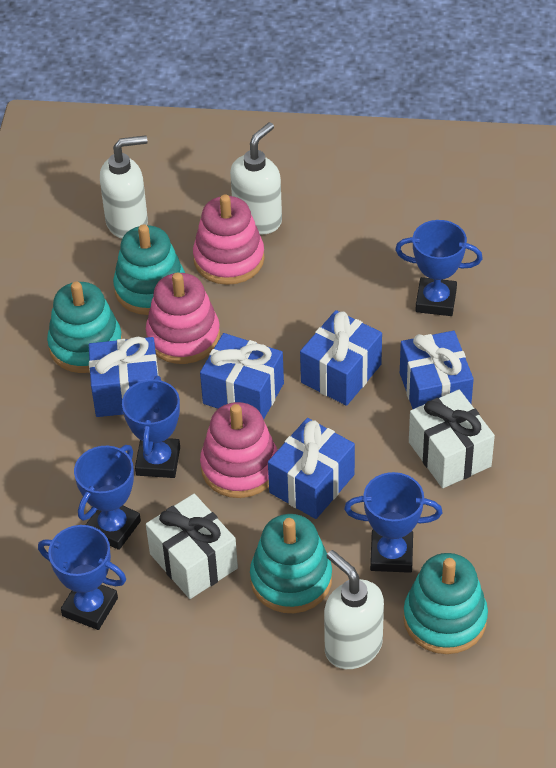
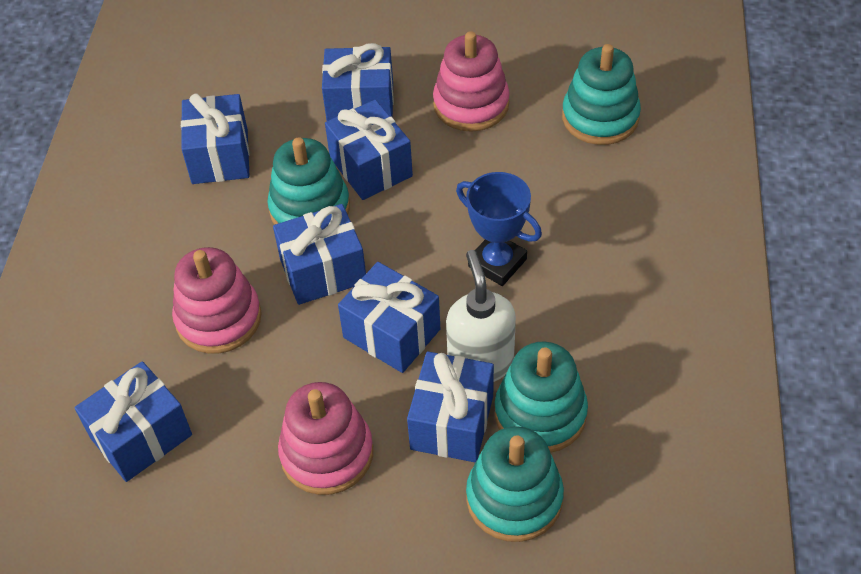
blue gift: [89,337,159,417] [200,333,284,419] [268,418,355,519] [300,310,382,406] [400,331,474,409] = 5 -> [74,361,192,482] [181,93,249,184] [273,204,366,305] [322,43,394,121] [325,100,413,200] [338,262,440,373] [407,351,494,462] = 7
blue trophy: [38,525,126,630] [74,445,141,550] [122,376,180,478] [344,472,442,573] [395,220,483,316] = 5 -> [456,172,542,286] = 1
white gift: [146,494,238,599] [409,390,495,488] = 2 -> none = 0
white soap dispenser: [100,135,148,239] [230,122,282,234] [324,550,384,669] = 3 -> [446,250,516,382] = 1

